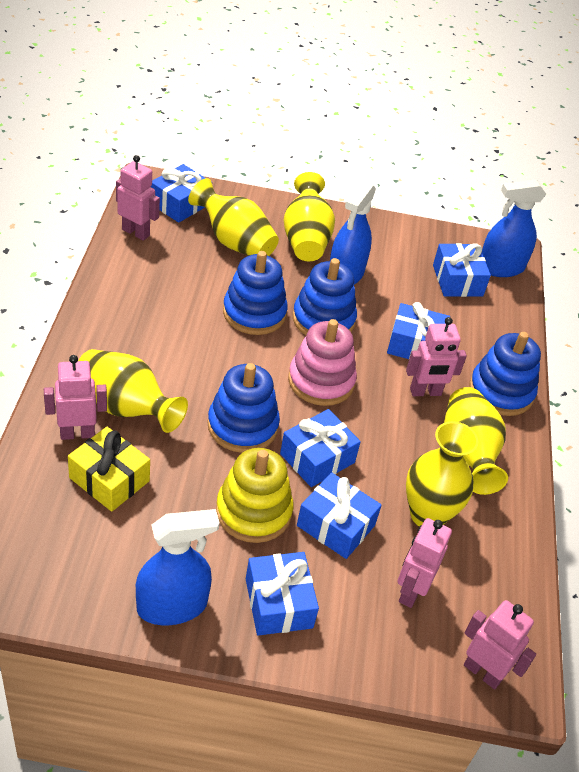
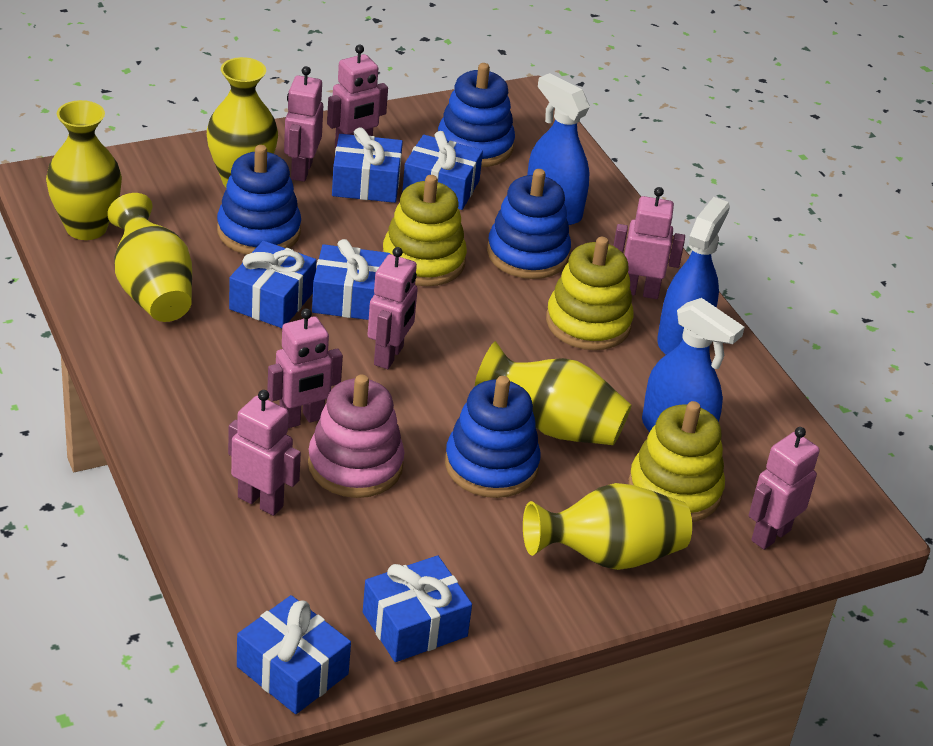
pink robot: [44,355,107,440] [116,155,160,241] [397,518,452,608] [406,317,467,396] [464,600,536,689] = 5 -> [228,390,301,516] [267,308,343,428] [284,66,323,182] [327,45,388,149] [367,247,418,369] [613,187,685,299] [749,427,820,550] = 7
yellow gift: [68,427,150,512] = 1 -> none = 0
yellow stacking toy: [216,448,293,543] = 1 -> [383,175,467,286] [546,237,634,350] [628,401,725,522] = 3

